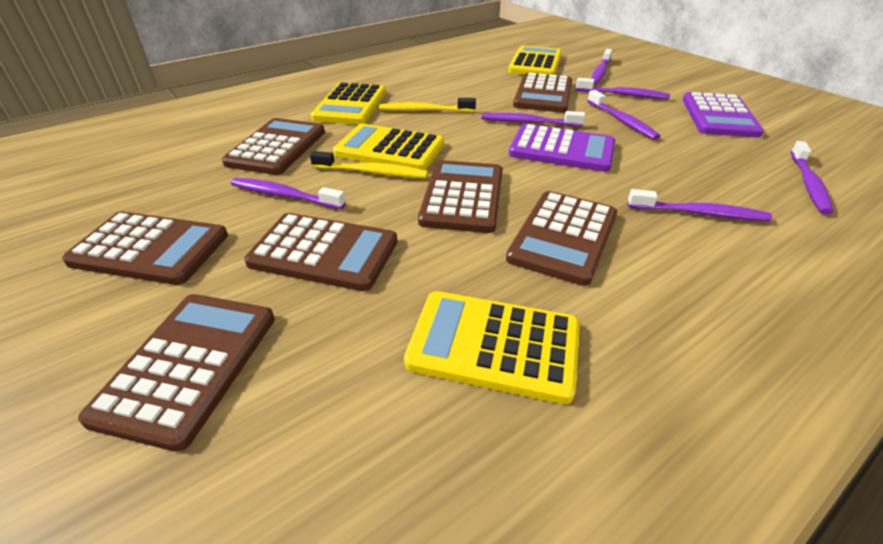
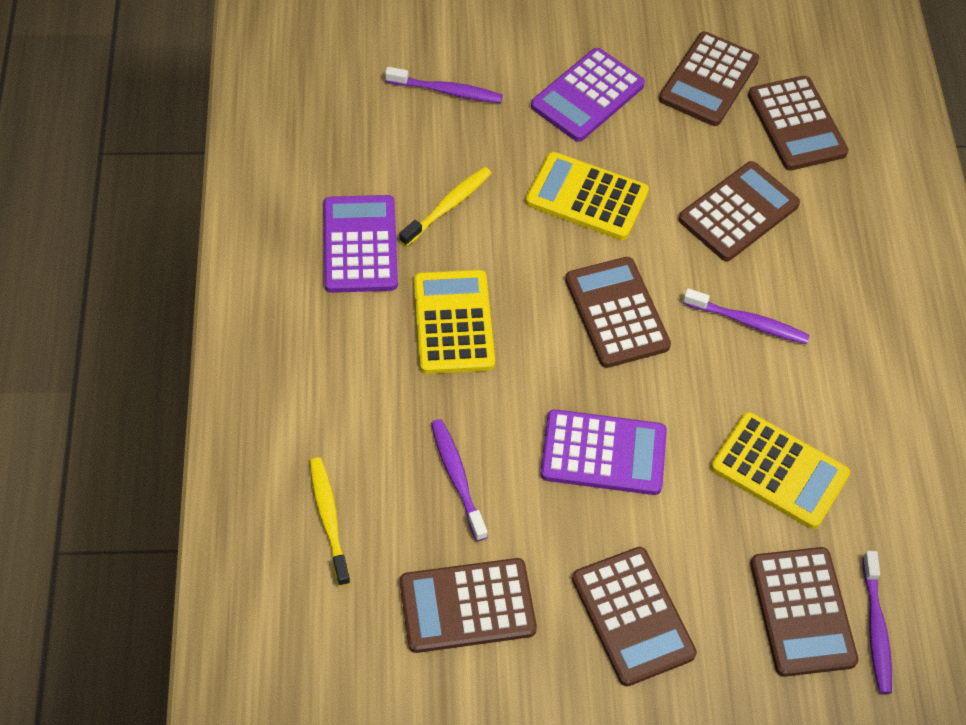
purple calculator: [509,124,615,172] [683,92,764,138] = 2 -> [323,195,398,293] [531,48,645,142] [540,409,667,495] = 3
purple toothbrush: [231,178,346,209] [482,111,585,127] [576,78,670,99] [587,90,660,140] [591,49,612,85] [628,189,772,221] [791,141,833,215] = 7 -> [385,67,503,103] [431,419,487,541] [683,288,810,344] [862,551,892,694] = 4
yellow calculator: [311,82,386,125] [333,124,444,170] [404,291,580,404] [508,46,562,75] = 4 -> [414,270,495,374] [526,152,649,240] [711,412,850,529] = 3

